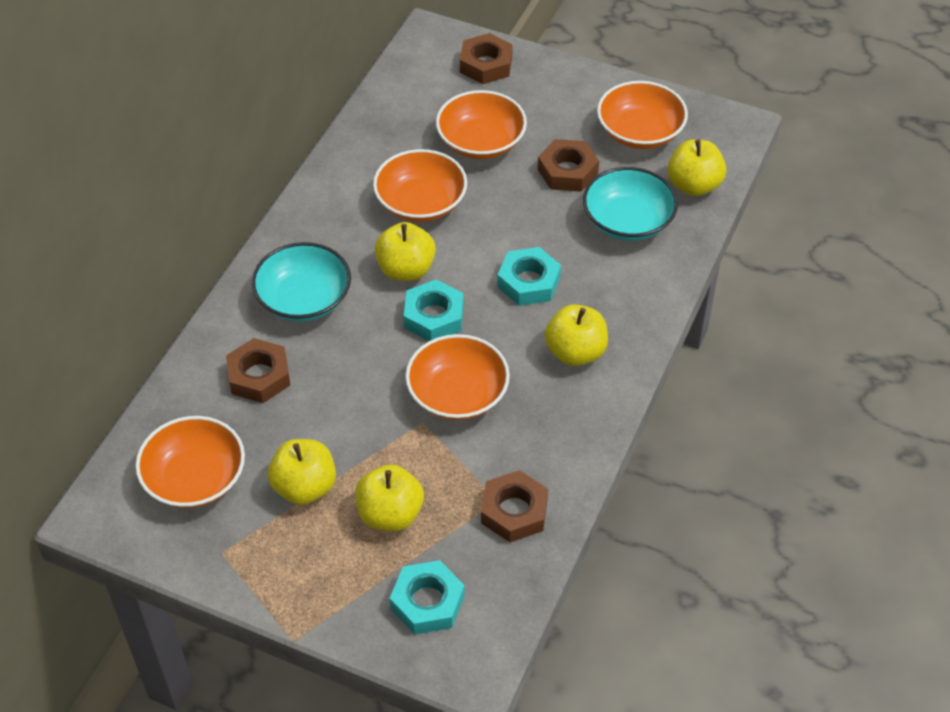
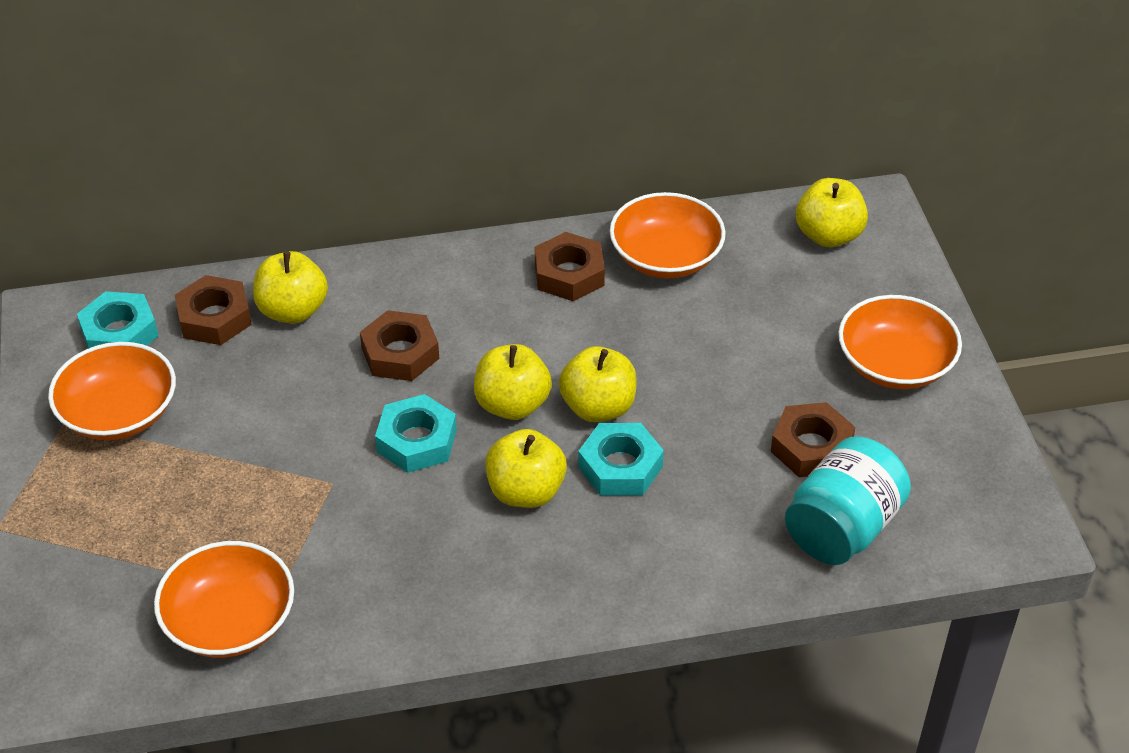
orange bowl: [136,416,245,508] [373,149,467,222] [405,334,510,420] [436,90,527,159] [597,81,688,149] = 5 -> [48,342,176,440] [154,541,294,658] [610,192,726,278] [838,295,962,389] = 4
turquoise bowl: [252,242,351,322] [583,167,678,241] = 2 -> none = 0
turquoise jar: none = 0 -> [785,436,911,565] = 1

